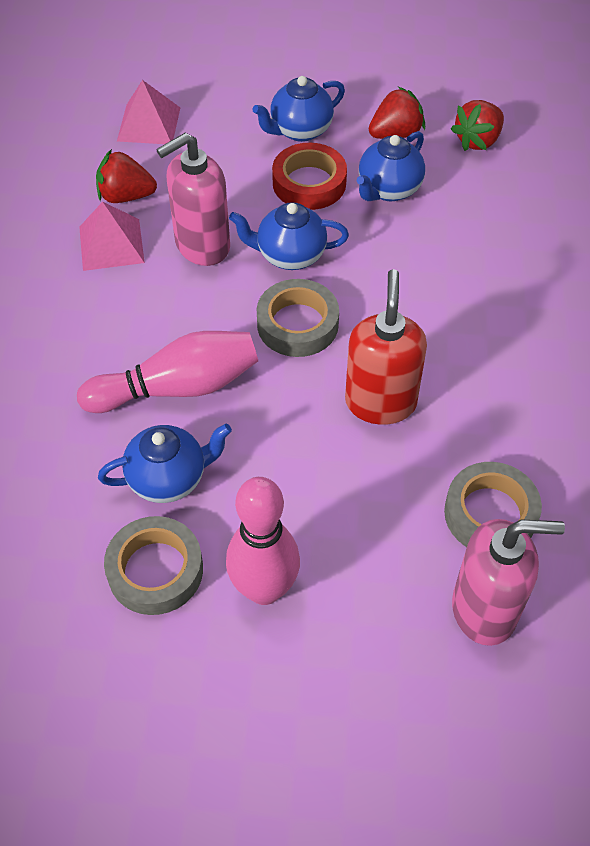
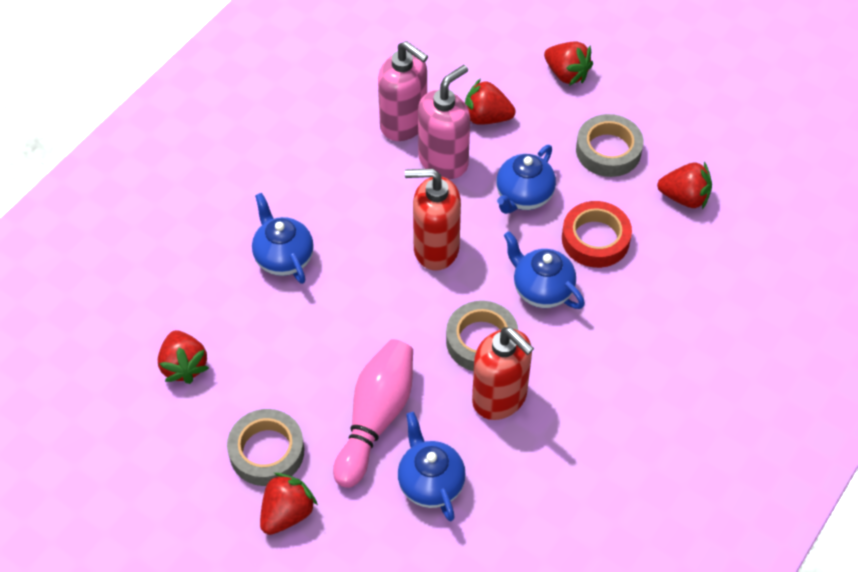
pink bowling pin: [77,331,258,413] [226,477,300,605] = 2 -> [333,339,413,488] = 1
pink pyramid: [79,202,145,271] [117,80,180,144] = 2 -> none = 0
red soap dispenser: [345,269,427,425] = 1 -> [405,169,461,271] [472,327,534,420] = 2
red strawberry: [96,149,157,203] [369,86,425,139] [451,100,504,151] = 3 -> [158,330,209,384] [260,473,318,535] [465,78,516,125] [544,41,593,86] [657,162,712,209] = 5

